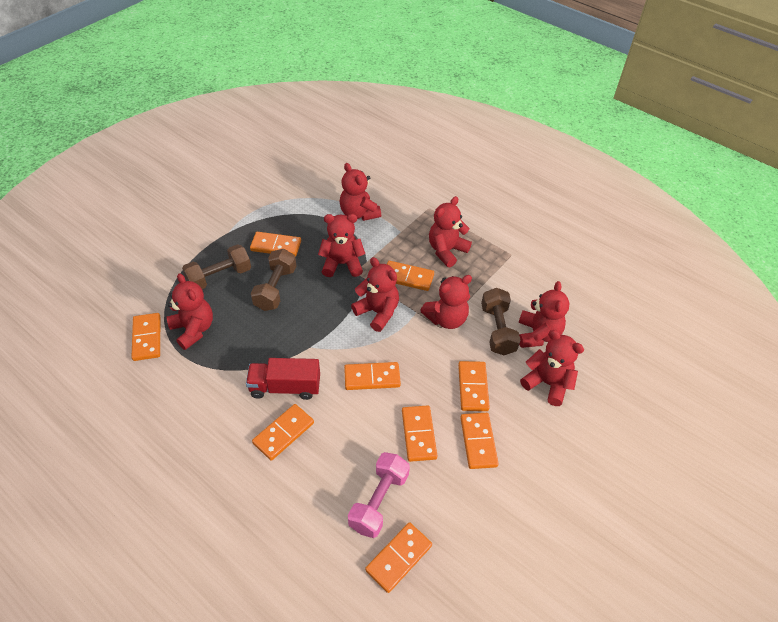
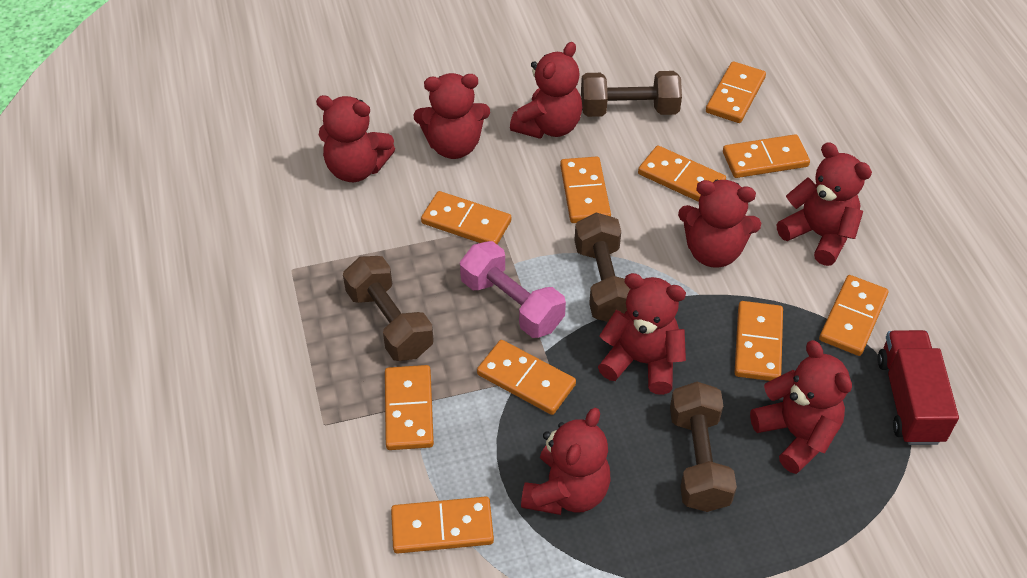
brown dumbbell: [182,244,251,289] [251,249,296,311] [481,288,520,355] = 3 -> [343,256,434,361] [574,212,630,322] [581,71,682,117] [670,382,737,512] = 4
orange domino: [131,313,160,361] [250,232,301,257] [252,404,314,461] [344,362,401,390] [365,522,432,593] [387,261,434,291] [402,405,437,462] [458,361,490,411] [460,413,499,469] = 9 -> [385,365,434,450] [391,496,494,554] [421,191,511,245] [477,340,576,415] [560,157,611,223] [638,146,726,202] [706,61,766,123] [723,134,810,178] [734,301,783,381] [819,275,888,356] = 10

